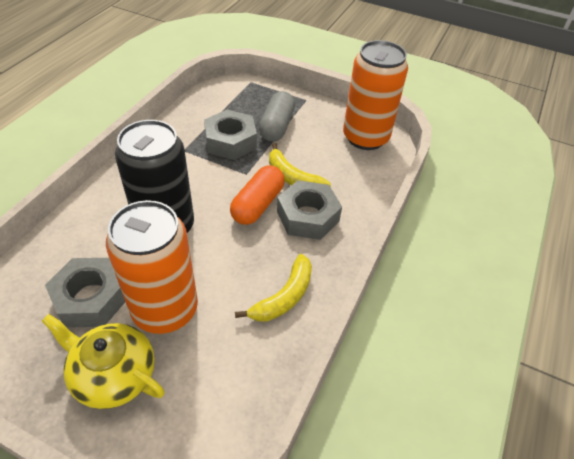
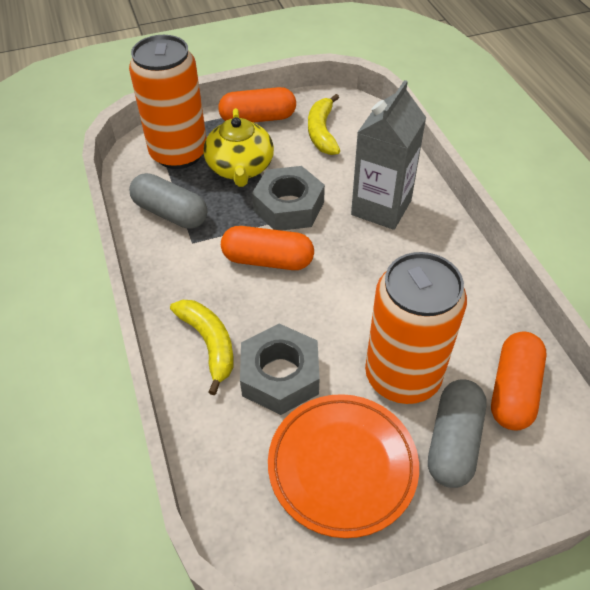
black can: [115,120,194,233] = 1 -> none = 0
grey capsule: [259,91,295,142] = 1 -> [129,173,207,229] [428,379,487,488] = 2
grey carton: none = 0 -> [351,80,427,230] = 1
grey nut: [45,258,125,328] [204,109,257,160] [277,180,342,240] = 3 -> [240,324,320,415] [252,166,325,231] = 2
orange capsule: [230,165,285,225] = 1 -> [218,87,296,123] [221,226,314,270] [491,332,547,430] = 3
orange plate: none = 0 -> [268,394,419,538] = 1

